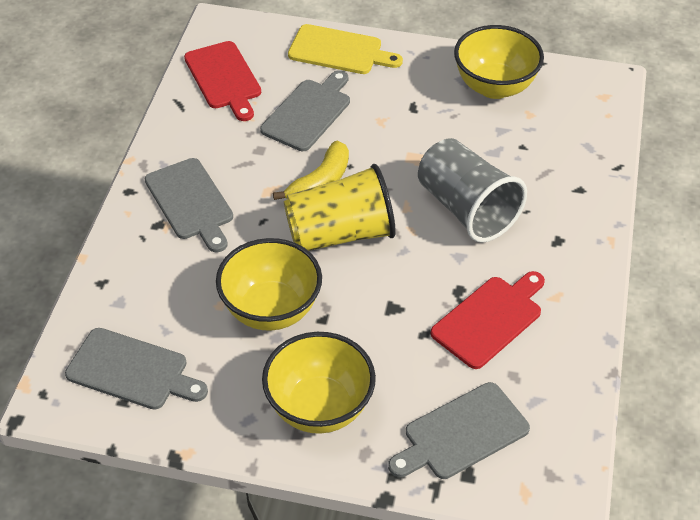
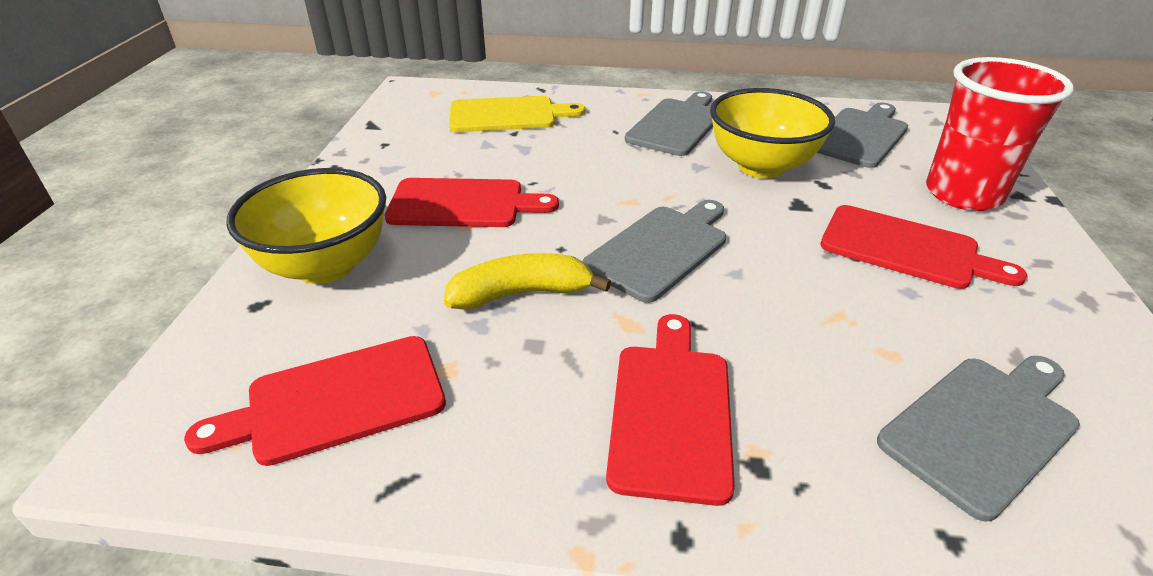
grey cup: [418,138,527,243] = 1 -> none = 0
red cup: none = 0 -> [926,57,1074,211] = 1
red cutting board: [184,41,261,121] [431,271,545,369] = 2 -> [184,336,446,466] [385,178,559,227] [606,314,735,506] [820,205,1027,289] = 4
yellow bowl: [216,238,322,331] [262,332,376,434] [454,25,544,99] = 3 -> [226,168,386,284] [710,88,835,178] = 2
yellow cup: [284,164,396,251] = 1 -> none = 0

